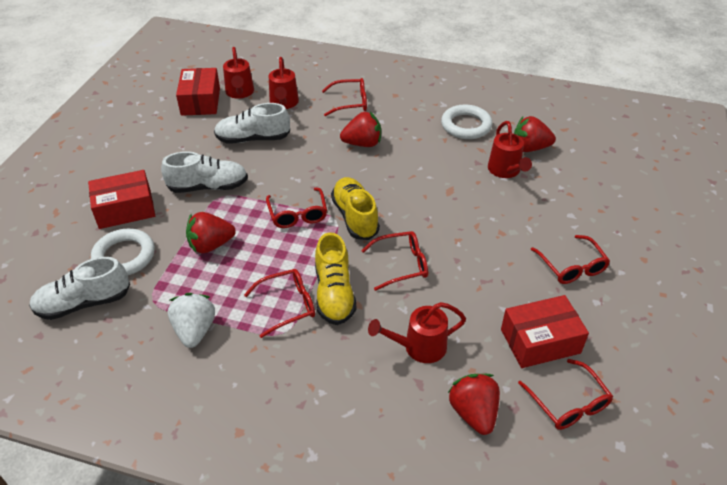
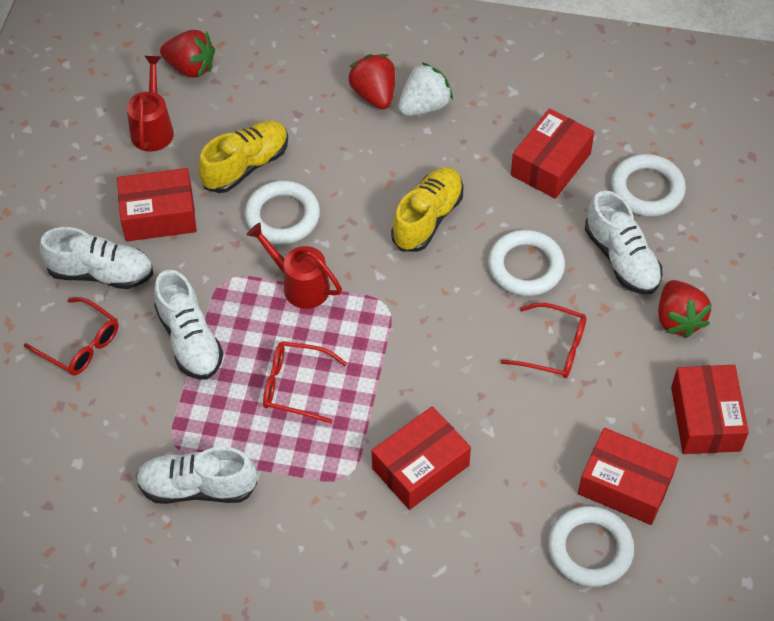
red box: [88,170,155,229] [176,68,220,116] [501,295,589,368] = 3 -> [117,168,197,241] [372,406,471,510] [511,108,595,199] [578,428,679,525] [671,365,749,454] = 5
red glasses: [244,269,315,338] [266,188,327,228] [322,78,367,116] [361,231,428,291] [518,359,613,430] [531,235,610,284] = 6 -> [24,297,119,376] [263,341,347,423] [500,303,587,378] = 3
red strawberry: [186,212,236,253] [340,112,381,147] [448,374,500,435] [514,116,556,152] = 4 -> [160,30,215,78] [348,54,395,110] [658,280,712,338] = 3
red watering can: [223,47,254,99] [269,57,299,109] [368,302,466,363] [488,121,532,178] = 4 -> [127,56,174,152] [247,223,342,309] = 2
white ring: [91,229,155,275] [441,104,493,139] = 2 -> [245,181,320,244] [488,230,565,296] [548,506,634,587] [611,154,686,217] = 4
white shoe: [29,257,130,320] [161,151,248,193] [214,103,290,144] = 3 -> [39,227,153,289] [136,447,257,504] [154,270,223,379] [585,191,662,294] = 4

